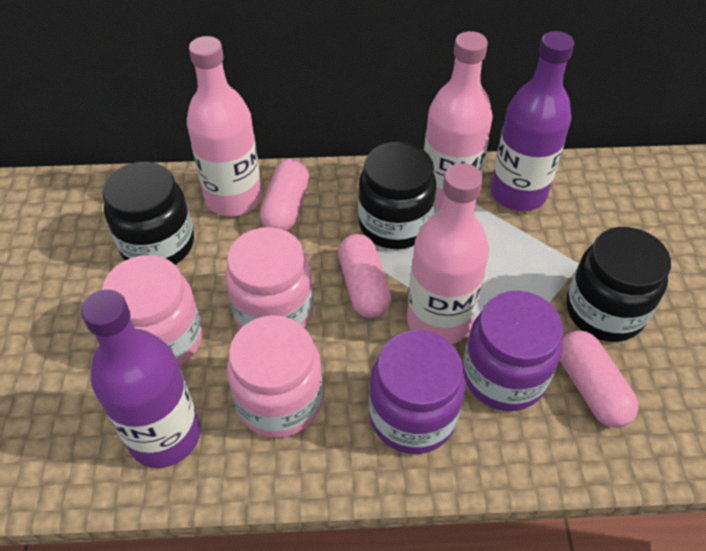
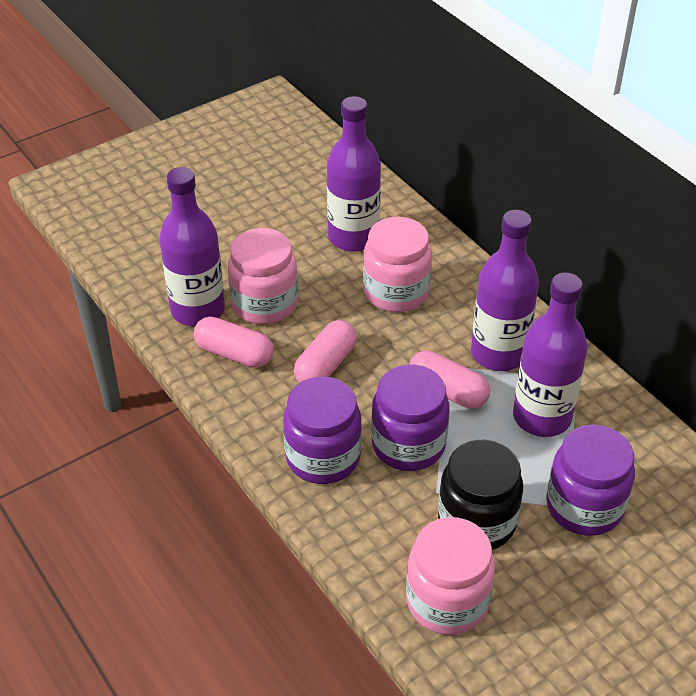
black jar: [102,162,194,265] [358,142,436,249] [566,227,671,342] = 3 -> [438,440,523,550] = 1
pink bottle: [187,36,262,217] [407,163,489,345] [424,31,493,210] = 3 -> none = 0
purple bottle: [81,289,200,468] [491,31,574,211] = 2 -> [159,167,225,326] [327,96,381,252] [471,210,539,371] [513,272,588,437] = 4
purple jar: [369,330,466,454] [463,291,563,411] = 2 -> [283,376,362,484] [371,364,450,471] [546,425,635,536] = 3

